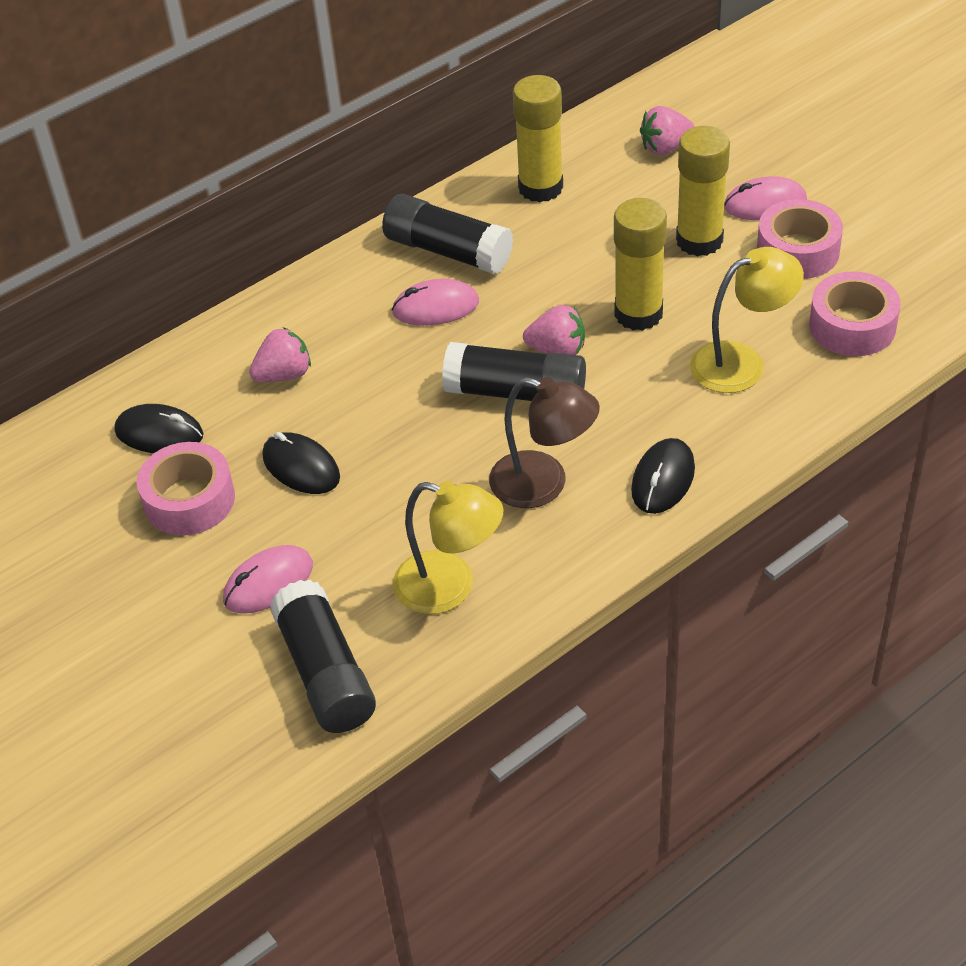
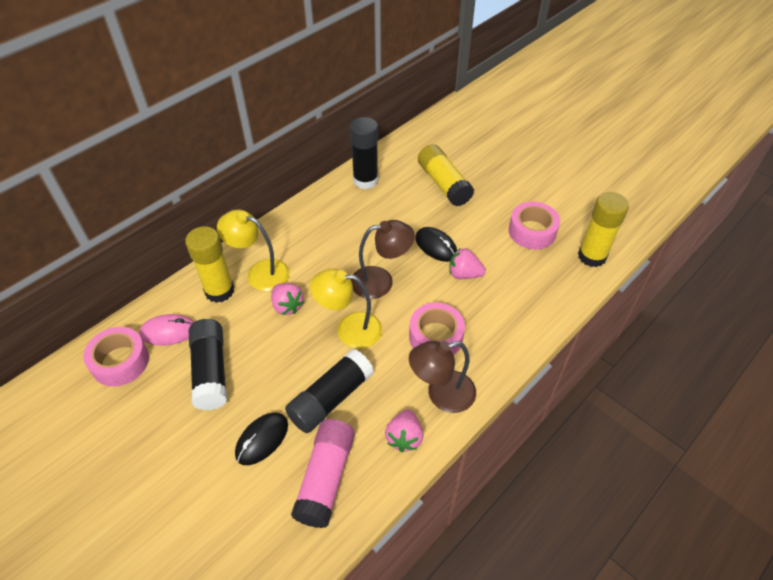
black mouse: [115,404,203,453] [262,432,340,494] [631,438,695,514] = 3 -> [235,413,288,465] [415,227,457,262] = 2
brown lamp: [489,377,600,508] = 1 -> [351,220,415,299] [409,341,476,413] = 2
pink glue stick: none = 0 -> [291,419,355,528] = 1
pink mouse: [223,545,313,614] [392,279,479,326] [724,176,807,220] = 3 -> [139,314,194,346] = 1

